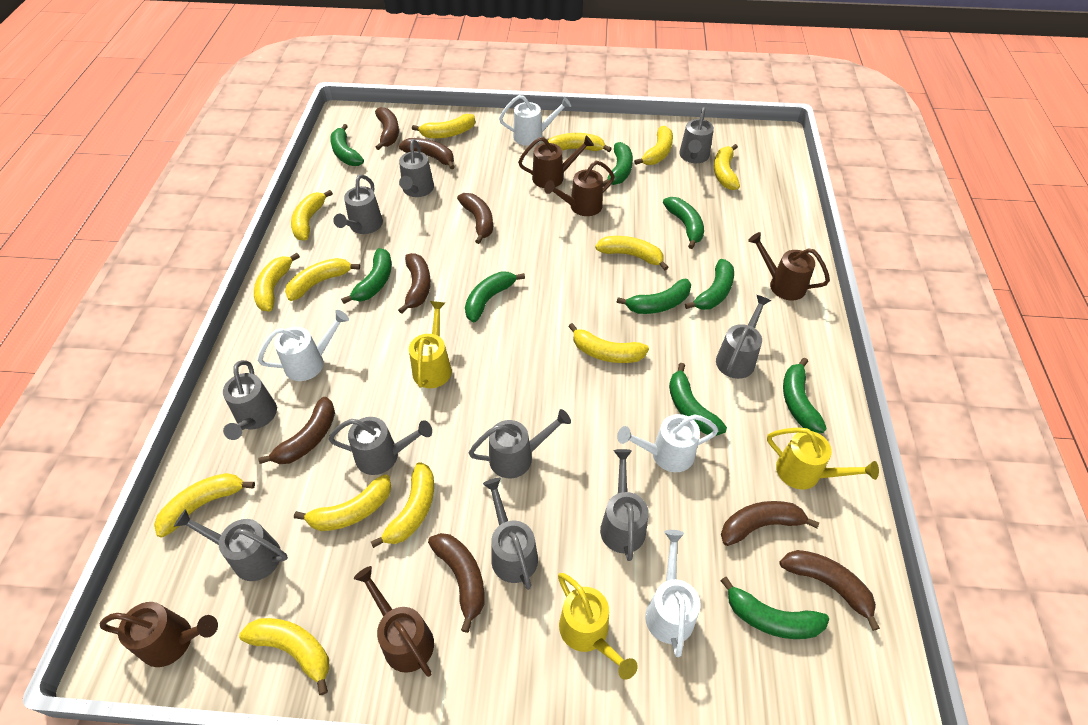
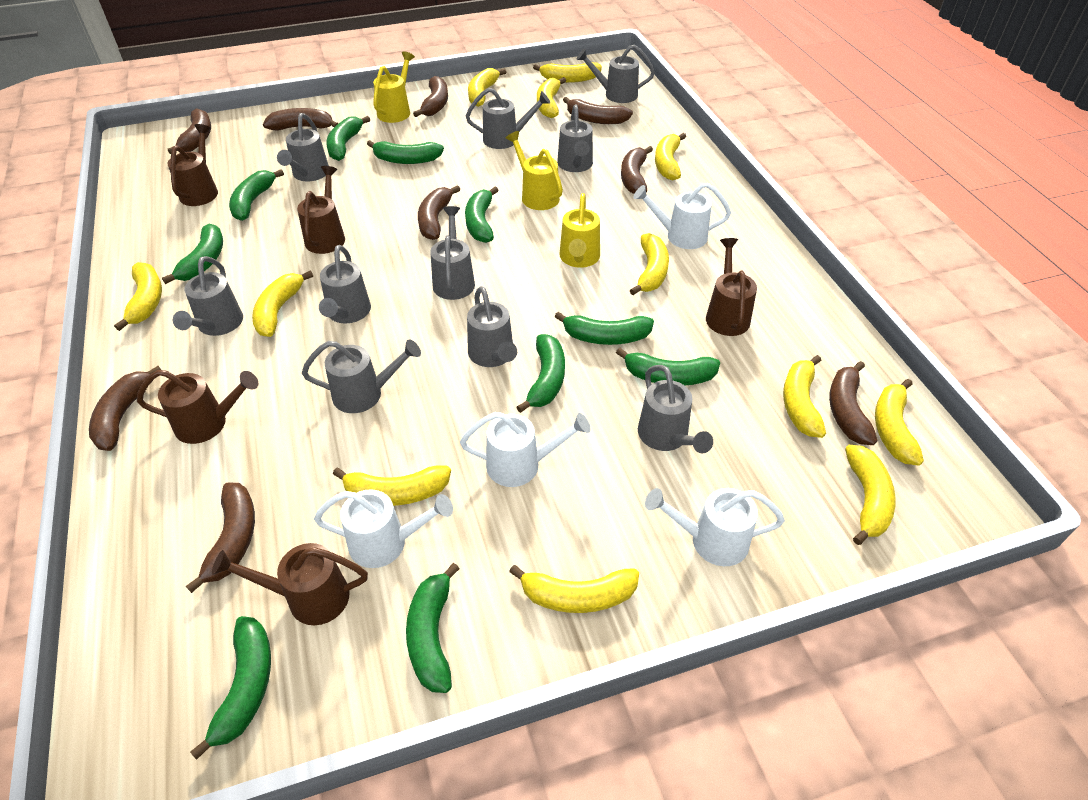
brown banana: [258,397,335,464] [375,107,399,150] [398,253,431,314] [399,138,455,169] [428,533,485,633] [457,193,493,244] [721,501,819,546] [779,550,880,631] = 8 -> [89,366,161,451] [168,108,211,154] [186,483,255,593] [263,108,338,130] [413,76,448,117] [418,185,460,240] [563,97,633,124] [621,146,653,194] [829,361,877,445] = 9
yellow banana: [154,473,255,537] [239,618,329,695] [254,253,300,311] [285,258,360,301] [291,190,333,241] [294,475,391,531] [371,462,434,548] [412,114,475,138] [548,133,612,152] [568,323,649,363] [595,236,669,270] [634,126,673,165] [714,144,740,190] = 13 -> [114,262,162,331] [252,271,313,337] [333,465,451,506] [468,68,506,107] [509,565,639,613] [533,62,602,83] [537,77,566,118] [630,233,669,295] [655,133,686,180] [783,355,826,438] [845,445,896,545] [875,379,924,466] = 12

